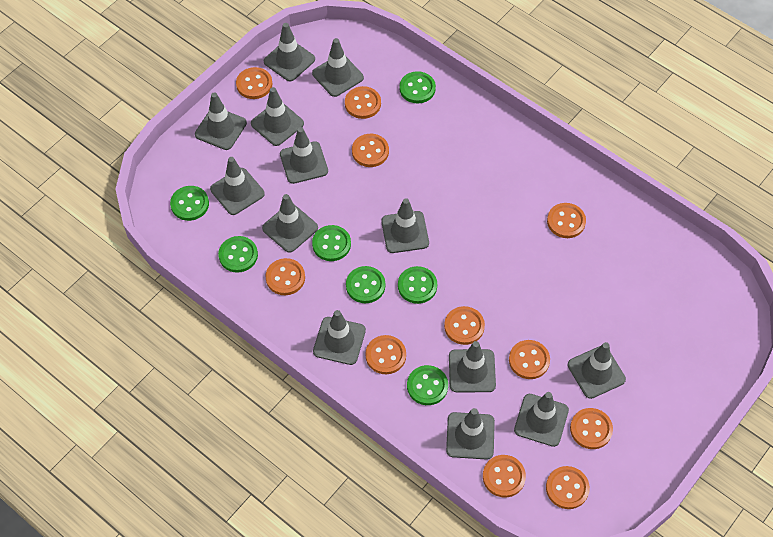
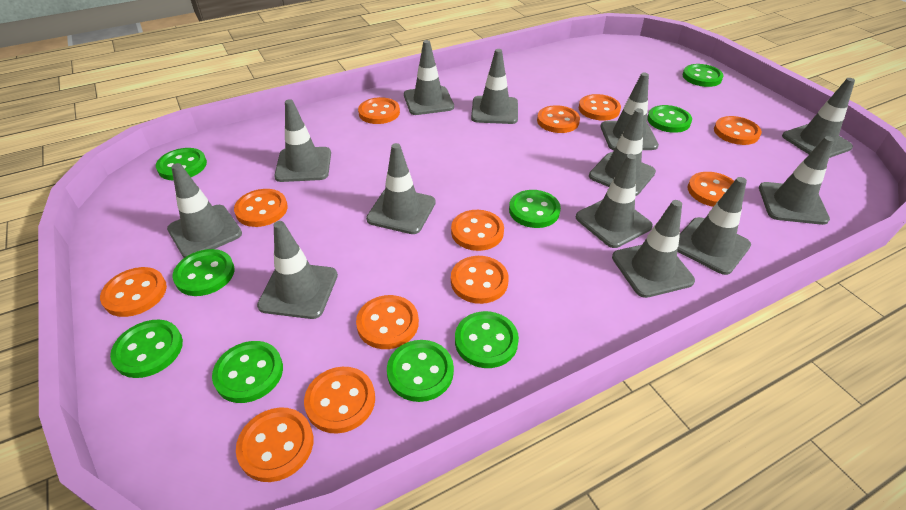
green button: [170,186,209,221] [218,236,258,273] [312,225,351,261] [346,266,385,303] [398,266,437,304] [399,71,436,103] [407,365,448,405] = 7 -> [110,320,183,378] [156,148,207,181] [172,249,235,296] [212,341,283,403] [387,340,454,402] [455,311,519,368] [509,190,561,228] [647,105,692,133] [683,64,724,87] = 9
orange button: [236,67,272,99] [266,258,305,295] [345,86,381,119] [352,134,389,167] [366,335,406,374] [444,306,485,345] [483,455,526,498] [509,340,550,379] [546,466,590,509] [547,203,586,238] [570,408,613,449] = 11 -> [100,267,167,317] [234,189,288,227] [236,407,313,482] [304,367,375,434] [356,295,419,349] [358,97,400,124] [451,210,504,251] [451,256,509,304] [537,105,580,133] [579,94,621,120] [688,172,734,207] [714,116,762,145] = 12

